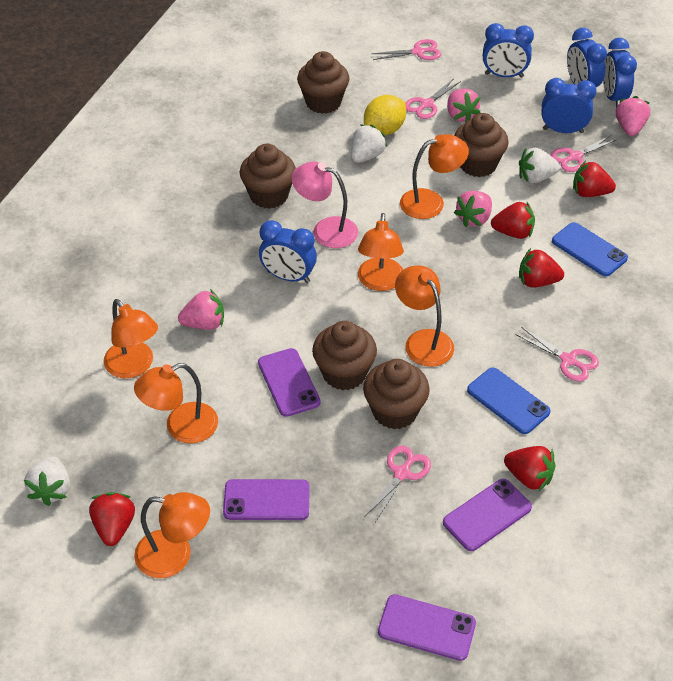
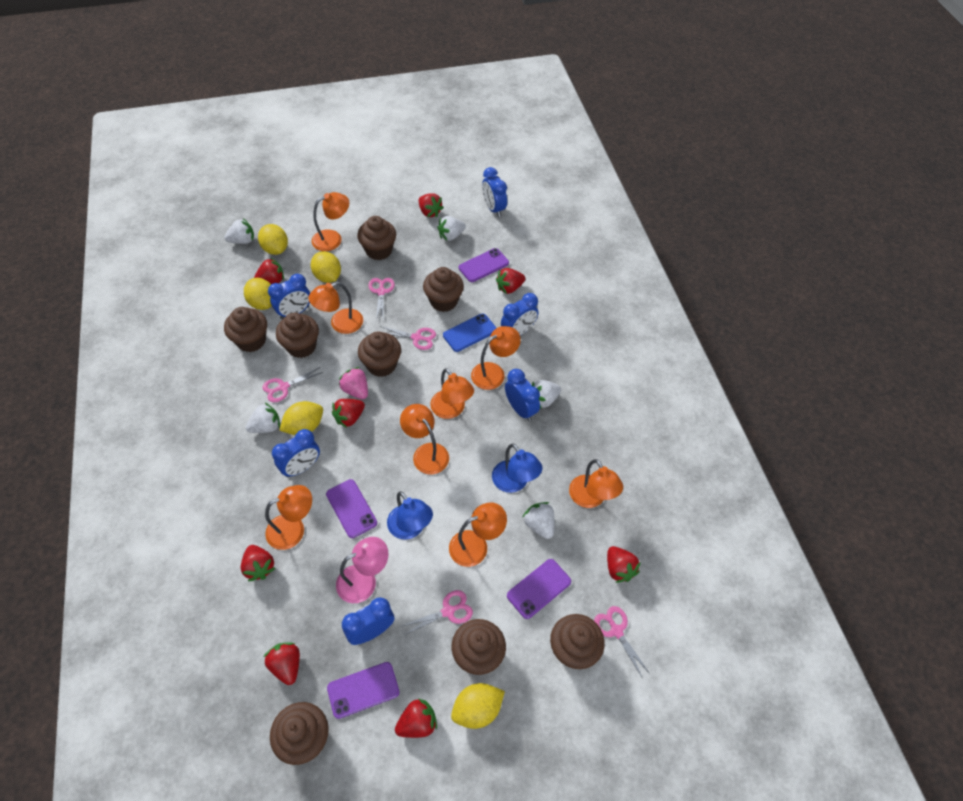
blue clock: [259,220,317,283] [483,23,534,78] [541,78,597,133] [567,28,607,87] [603,38,637,108] = 5 -> [268,274,310,319] [272,429,320,478] [342,598,395,645] [482,167,507,217] [501,293,538,335] [505,369,540,421] = 6
blue lamp: none = 0 -> [387,491,433,539] [492,444,542,493] = 2
blue phone: [467,368,551,434] [552,222,628,276] = 2 -> [443,314,496,352] = 1
brown cupcake: [240,143,296,209] [297,51,349,114] [312,321,377,390] [363,359,430,429] [454,113,509,177] = 5 -> [224,307,267,352] [270,702,329,765] [276,313,319,358] [357,216,396,260] [358,331,401,377] [423,267,464,312] [451,619,506,675] [550,614,605,669] = 8
orange lamp: [104,299,158,378] [134,363,218,444] [134,492,210,578] [358,213,404,291] [395,266,454,367] [400,134,469,219] = 6 -> [265,485,312,550] [308,282,363,334] [312,192,349,251] [400,404,449,474] [430,368,474,419] [449,502,507,567] [471,326,521,390] [569,459,623,508] = 8
pink strawberry: [178,289,224,330] [447,89,481,123] [454,191,492,227] [616,96,650,136] = 4 -> [339,367,368,399] = 1
red strawberry: [89,492,135,546] [491,202,535,239] [504,446,556,491] [519,248,564,287] [573,161,616,197] = 5 -> [241,545,275,582] [254,258,284,284] [264,642,300,685] [332,399,365,428] [395,698,437,738] [419,193,444,218] [496,268,525,294] [607,546,641,583] = 8
white strawberry: [24,456,70,506] [351,124,387,163] [519,148,560,183] = 3 -> [224,218,254,244] [245,403,280,433] [437,216,466,241] [523,502,555,539] [532,380,561,408] = 5
yellow lemon: [364,95,406,135] = 1 -> [244,278,272,310] [258,224,288,255] [279,401,323,435] [311,251,341,283] [451,683,505,729] = 5

